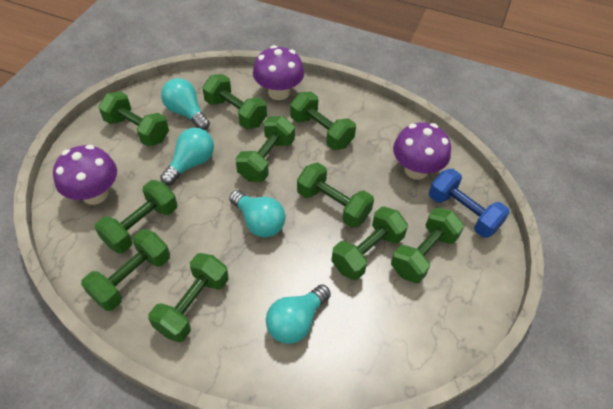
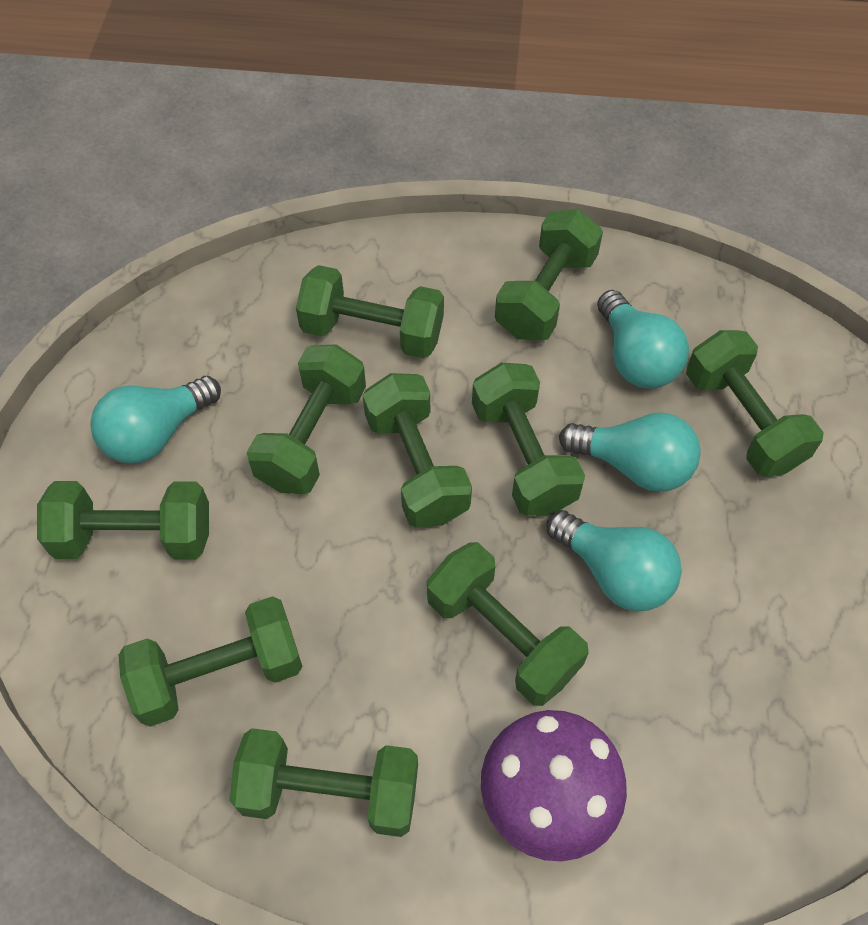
blue dumbbell: [429,169,510,238] = 1 -> none = 0
purple mushroom: [53,145,117,205] [253,45,304,100] [393,122,451,179] = 3 -> [481,710,627,861] = 1

